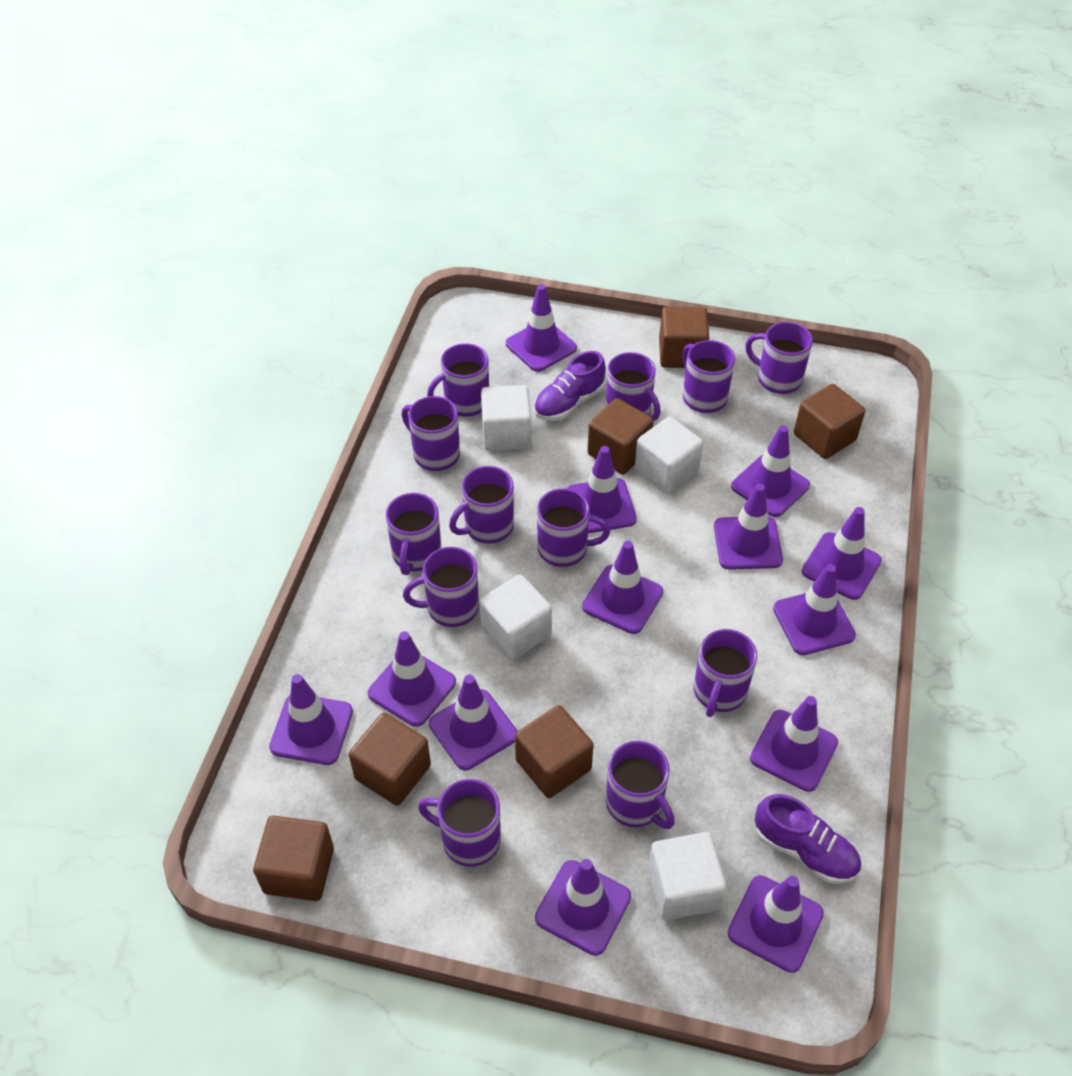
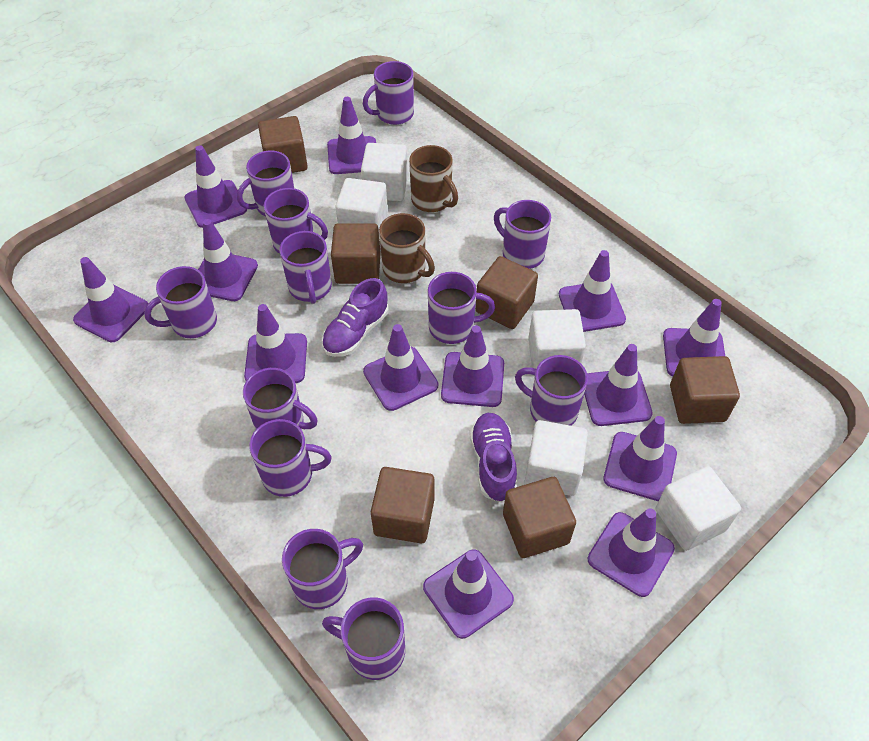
brown mug: none = 0 -> [379,213,435,283] [409,145,458,212] = 2
white cube: [479,574,552,660] [481,385,531,451] [635,417,703,494] [648,832,727,920] = 4 -> [336,178,388,239] [361,143,408,201] [525,420,588,496] [528,309,586,369] [656,466,741,551] = 5

